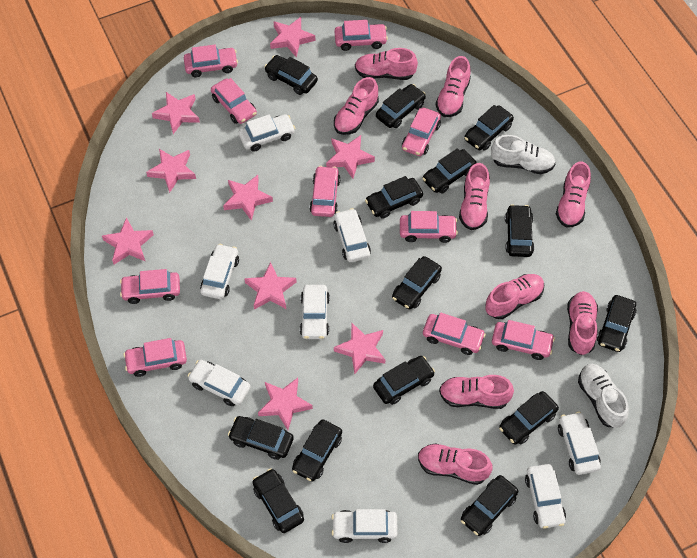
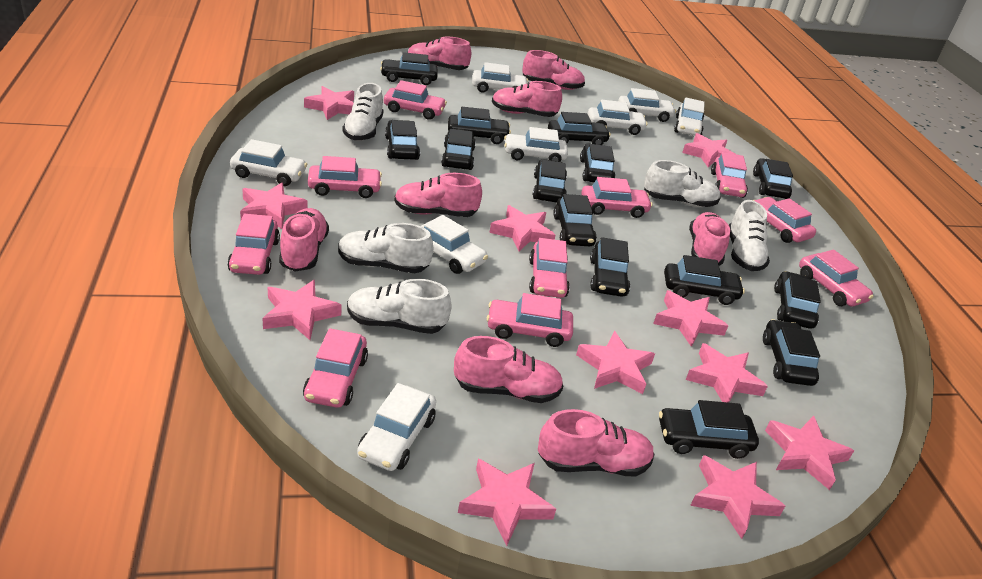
pink shoe: [334,77,379,135] [355,48,418,80] [418,443,492,485] [436,56,471,117] [439,375,514,409] [459,163,490,230] [485,274,544,319] [556,162,591,228] [567,291,598,355] = 9 -> [279,208,329,272] [394,173,482,217] [407,36,471,70] [454,336,564,403] [492,81,562,117] [522,50,585,90] [538,409,654,477] [689,212,730,266] = 8
pink star: [102,218,154,265] [146,149,196,193] [152,92,200,134] [223,175,273,221] [244,262,296,310] [258,378,313,430] [270,17,315,58] [326,135,375,179] [334,323,385,374] = 9 -> [240,183,308,229] [263,280,342,340] [304,86,354,120] [458,458,556,546] [489,205,556,251] [576,331,655,394] [653,290,728,347] [682,133,735,167] [686,343,768,403] [690,455,785,539] [765,416,854,490] = 11
white shoe: [491,135,555,174] [578,364,629,428] = 2 -> [338,223,433,273] [342,83,383,141] [347,279,452,334] [644,160,721,207] [729,200,770,271] = 5

